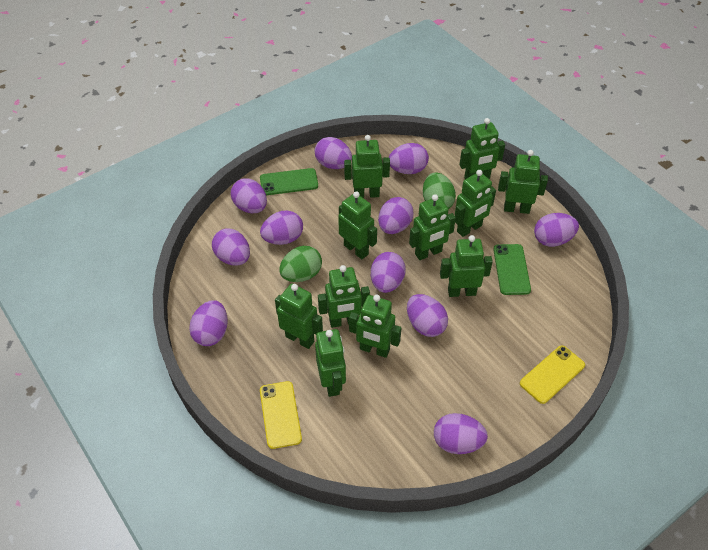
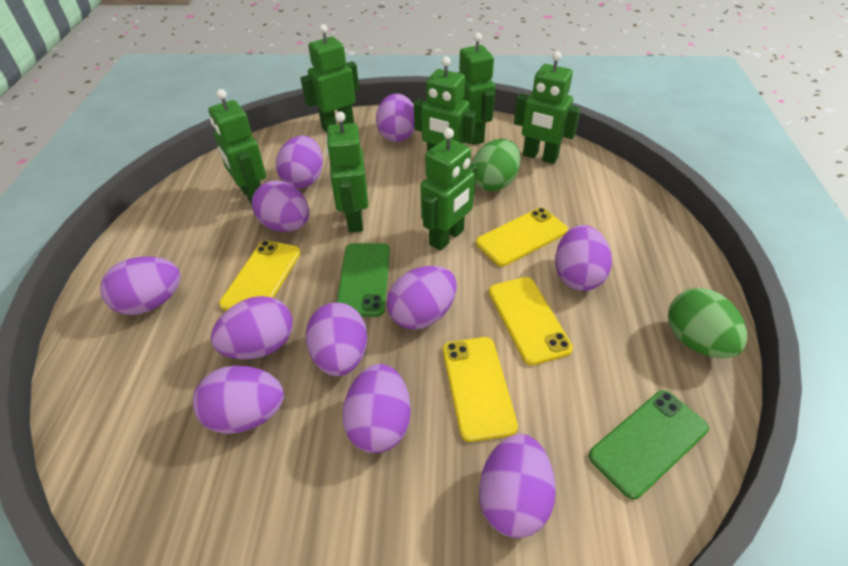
green robot: [275,284,323,349] [315,329,346,397] [318,265,370,328] [338,191,377,259] [344,135,390,198] [349,295,401,358] [409,194,456,260] [440,235,493,297] [455,170,496,237] [459,118,505,179] [498,150,548,214] = 11 -> [208,89,266,205] [301,24,359,132] [326,111,368,233] [414,57,476,151] [420,128,477,251] [457,33,495,145] [514,51,581,164] = 7
yellow phone: [260,381,302,449] [520,345,585,404] = 2 -> [219,240,301,311] [443,337,518,442] [476,208,568,266] [489,277,573,366] = 4

